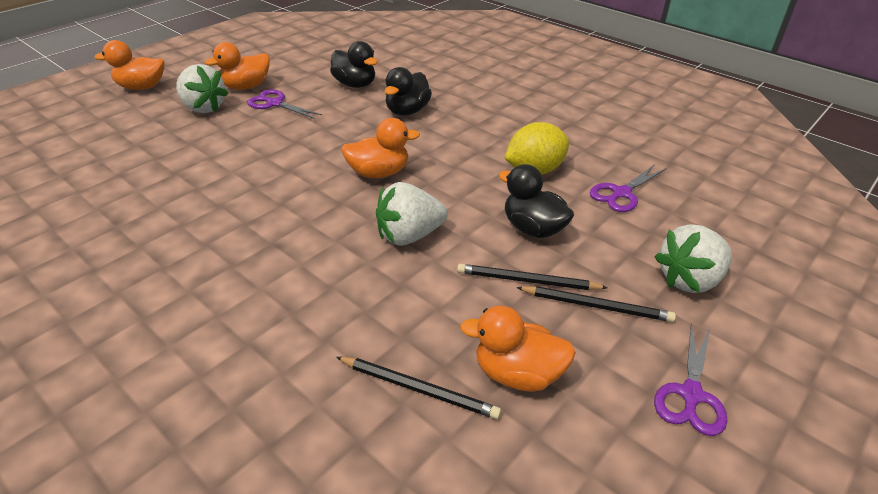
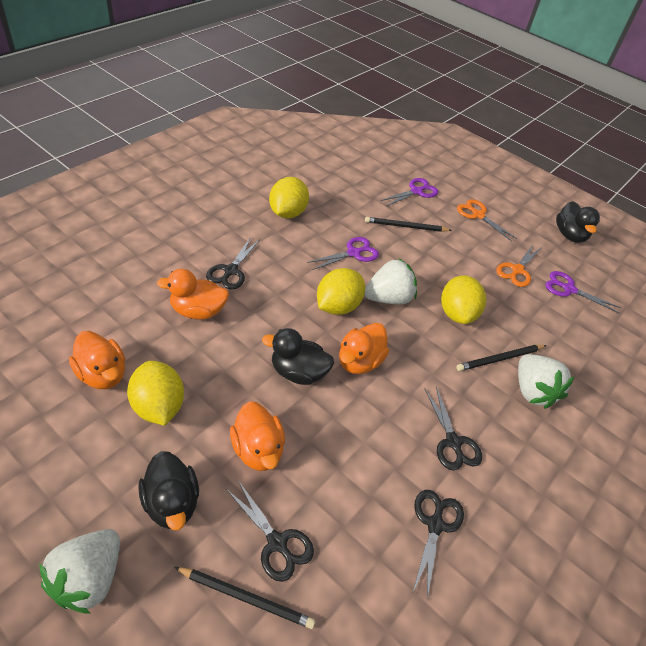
black scissors: none = 0 -> [206,237,260,290] [226,481,314,582] [412,490,464,599] [425,386,482,470] = 4
orange scissors: none = 0 -> [457,199,517,242] [496,245,541,287] = 2
yellow lemon: [504,122,569,175] = 1 -> [127,361,184,426] [269,177,309,219] [317,268,365,315] [441,275,486,324] = 4

